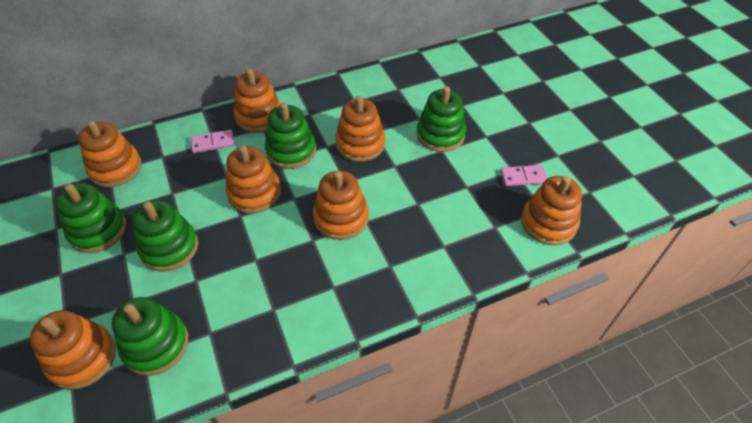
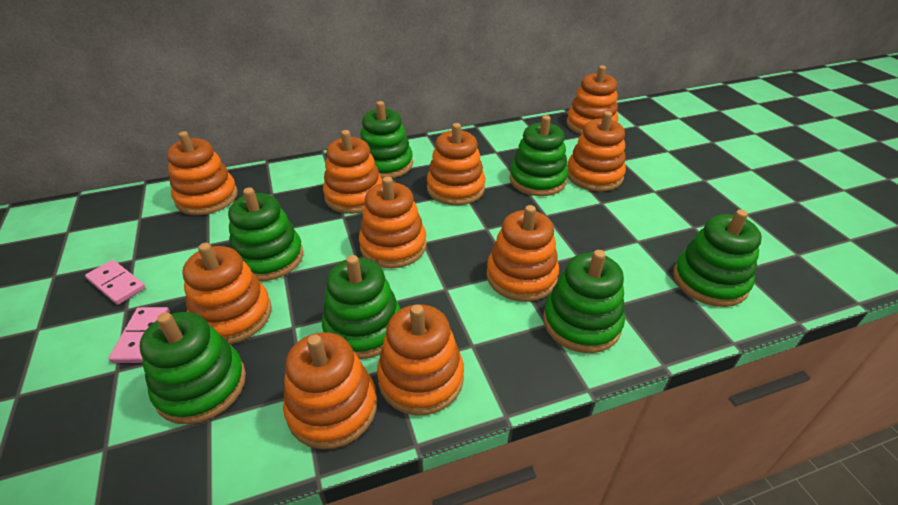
green stacking toy: [55,183,126,253] [112,297,188,376] [132,200,198,272] [265,102,316,169] [416,86,466,152] = 5 -> [140,312,246,425] [228,187,304,281] [322,255,400,359] [360,101,413,179] [509,115,568,196] [543,250,625,353] [673,210,762,307] = 7
orange stacking toy: [30,310,116,390] [78,120,142,187] [225,145,281,214] [234,68,281,133] [313,171,369,240] [335,96,385,162] [521,176,582,245] = 7 -> [167,131,238,215] [182,243,272,344] [283,332,377,449] [323,130,382,214] [359,176,427,268] [377,304,464,416] [427,123,485,205] [487,205,559,302] [567,65,618,134] [567,111,626,191] = 10

